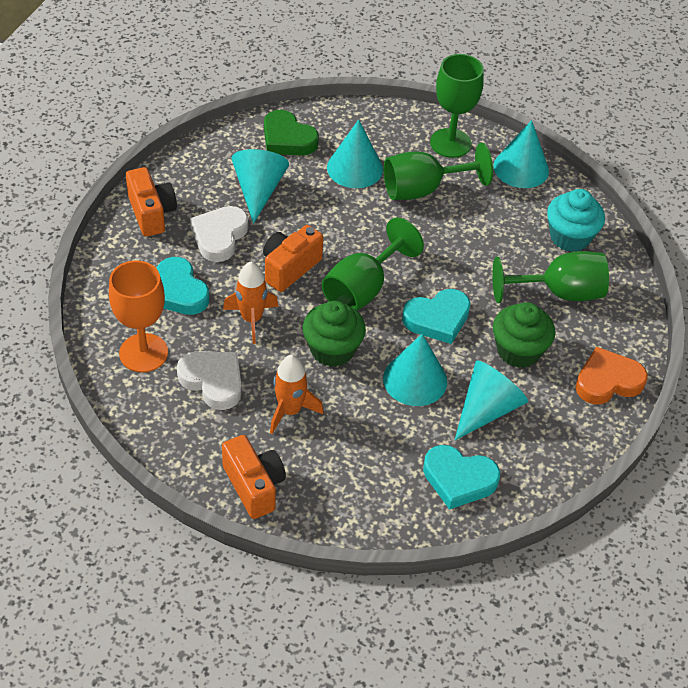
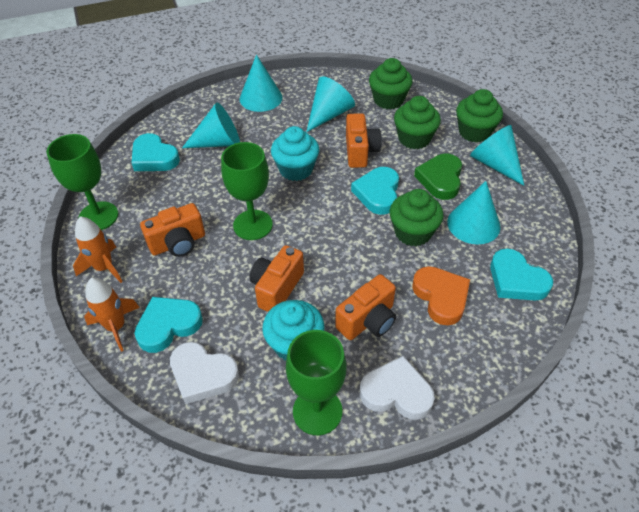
green cupcake: [303,301,366,367] [493,302,555,368] = 2 -> [369,58,413,110] [390,189,444,246] [394,96,441,149] [456,89,503,143] = 4
green goblet: [322,217,424,311] [384,143,493,200] [430,54,484,158] [492,251,609,303] = 4 -> [47,134,118,230] [221,142,273,240] [286,330,346,435] = 3
orange camera: [126,167,177,237] [222,435,286,519] [263,225,323,292] = 3 -> [140,203,205,257] [249,245,304,312] [335,274,396,340] [346,113,382,168] = 4
orange goblet: [109,260,168,373] = 1 -> none = 0
turquoise cupcake: [547,189,605,252] = 1 -> [262,300,324,361] [271,126,319,181] = 2
turquoise heart: [156,257,209,315] [402,289,471,344] [423,445,500,510] = 3 -> [132,133,180,171] [134,297,203,353] [351,167,399,215] [490,249,553,301] = 4

